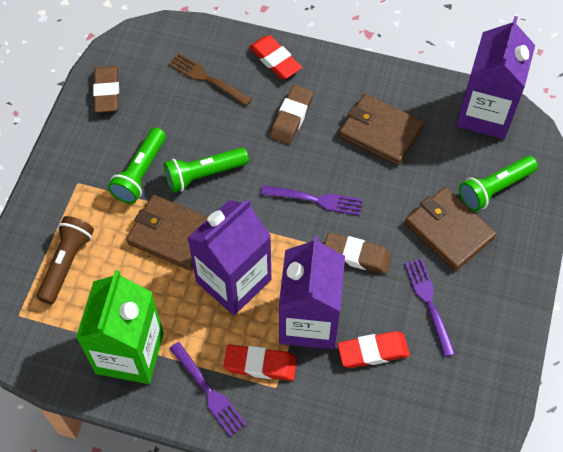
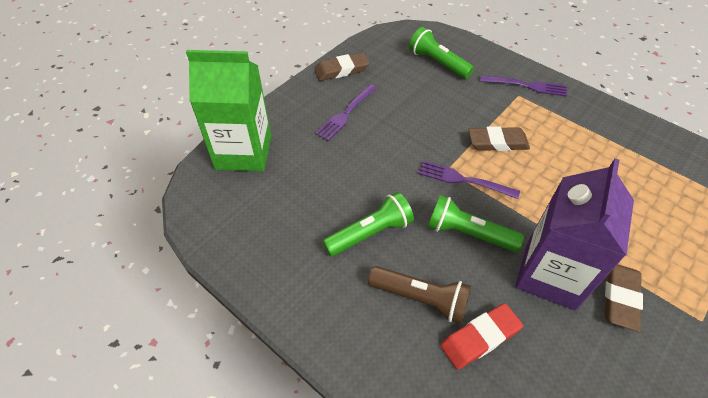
brown fork: [169,53,252,106] = 1 -> none = 0
brown wallet: [126,195,208,271] [339,94,424,166] [405,187,496,271] = 3 -> none = 0
purple carton: [188,198,271,315] [279,236,345,349] [456,16,535,139] = 3 -> [515,159,634,310] = 1
red eraser: [224,345,297,381] [249,35,302,79] [337,331,410,368] = 3 -> [440,303,523,370] = 1

